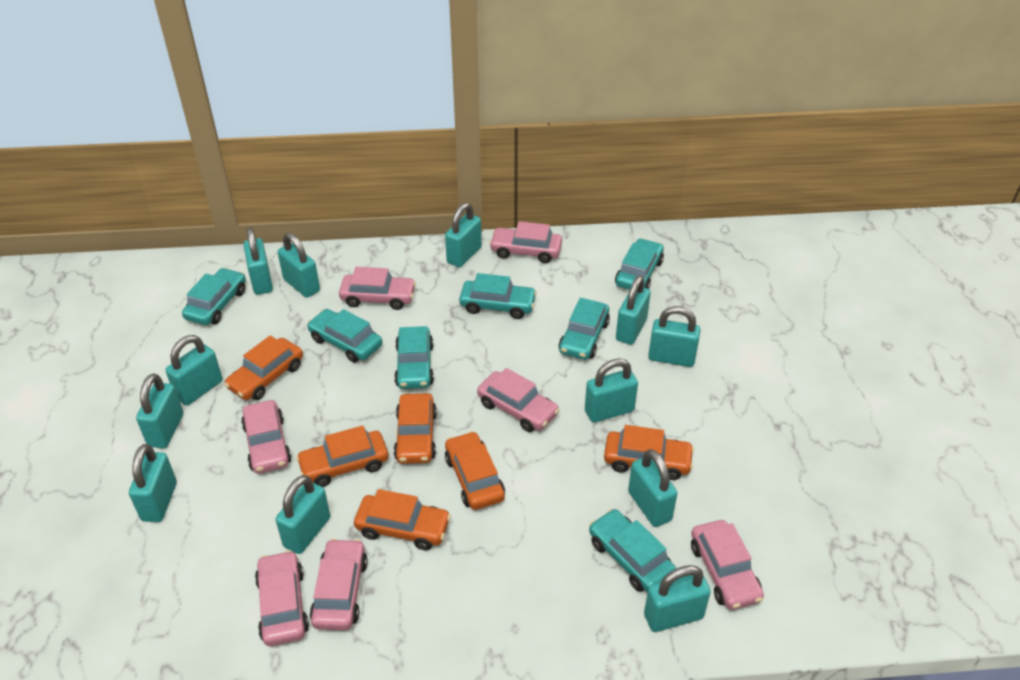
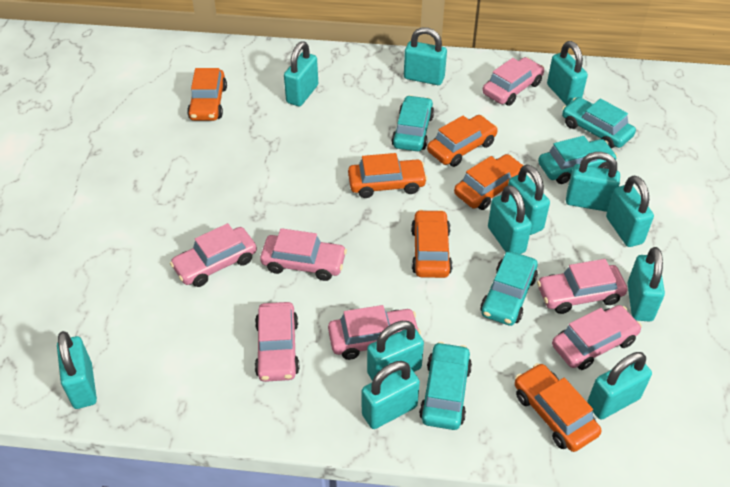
turquoise car: [182,268,246,325] [307,309,382,363] [394,326,434,389] [459,273,537,319] [559,298,610,360] [589,509,676,592] [615,238,664,290] = 7 -> [392,95,434,151] [419,342,472,430] [480,251,538,326] [538,136,617,184] [562,97,636,149] = 5

